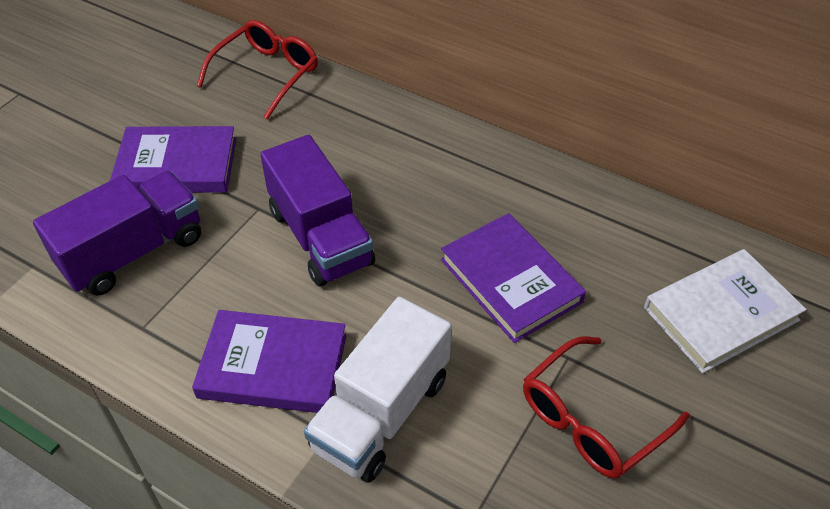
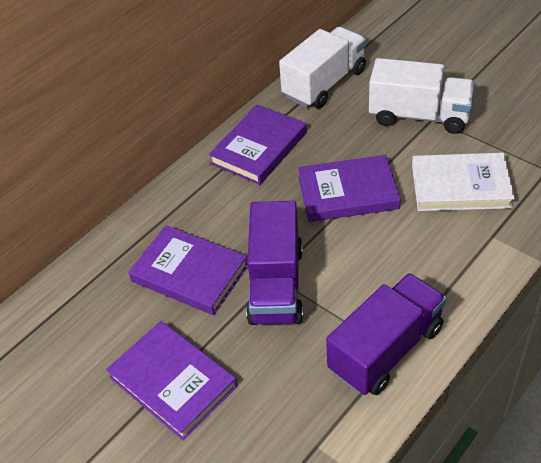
purple book: [110,126,237,193] [192,310,347,413] [441,213,586,343] = 3 -> [106,321,237,440] [128,225,248,315] [209,104,307,185] [298,155,401,222] = 4
red glasses: [197,20,318,120] [523,336,689,479] = 2 -> none = 0
white truck: [304,297,452,483] = 1 -> [279,27,366,108] [369,58,475,134] = 2

